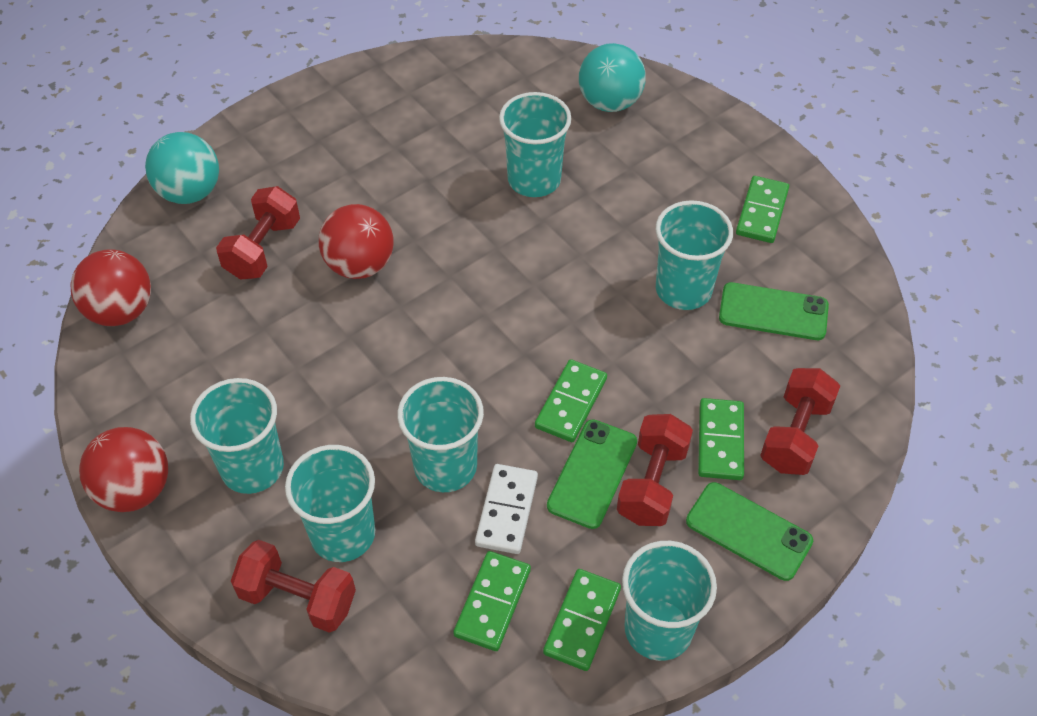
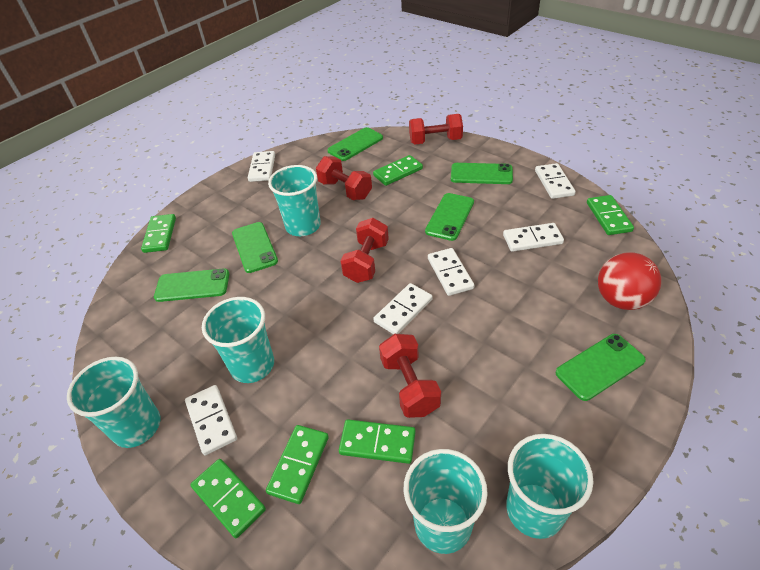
green domino: [453,551,531,651] [535,359,607,442] [543,569,621,671] [698,398,744,480] [736,176,789,243] = 5 -> [141,214,176,253] [190,459,266,538] [266,425,329,504] [339,419,416,464] [373,155,423,186] [587,195,634,235] = 6
green phone: [547,419,637,529] [686,482,813,581] [719,282,829,340] = 3 -> [154,268,229,302] [232,222,278,273] [327,127,383,161] [425,193,474,241] [451,163,513,184] [555,334,646,401] = 6
red ball: [70,249,151,326] [79,427,168,512] [319,204,394,279] = 3 -> [598,252,661,310] = 1
turquoise ball: [145,132,219,204] [579,43,646,112] = 2 -> none = 0
turquoise cup: [190,378,284,494] [285,445,375,562] [397,377,484,492] [499,92,572,197] [622,541,717,661] [656,200,733,310] = 6 -> [67,357,160,448] [202,297,274,383] [268,165,321,236] [403,449,488,554] [506,434,594,539] = 5
white domino: [475,464,538,554] = 1 -> [185,385,237,455] [248,151,275,182] [373,283,433,334] [428,248,474,296] [503,223,564,252] [535,163,576,199] = 6

